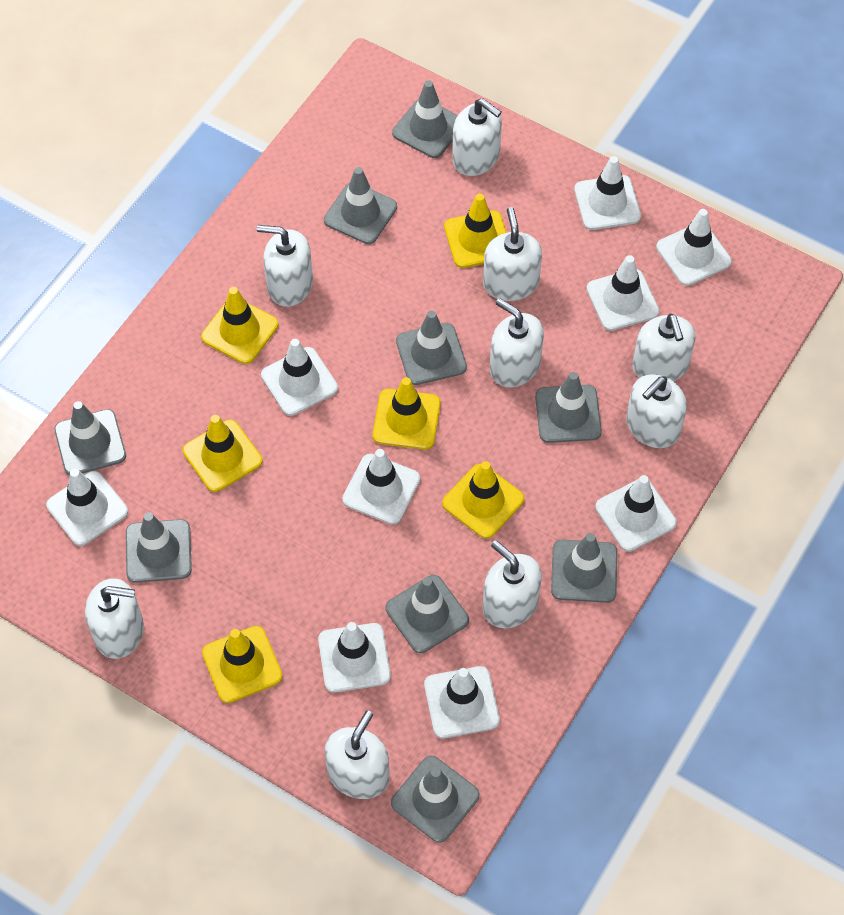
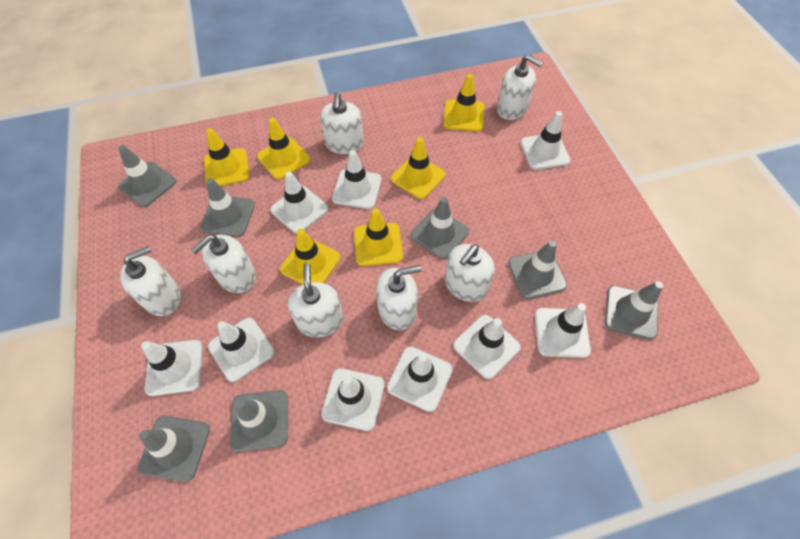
grey traffic cone: [54,401,126,475] [126,512,192,583] [324,167,397,244] [386,575,469,653] [391,756,480,843] [392,80,458,158] [396,311,467,385] [535,372,602,443] [551,533,617,603] = 9 -> [118,145,176,207] [138,416,210,482] [200,178,255,237] [230,390,288,452] [410,197,469,259] [508,240,567,299] [604,281,663,340] = 7
white soap dispenser: [85,578,144,659] [257,225,313,307] [325,710,390,799] [452,98,502,176] [483,207,542,301] [483,540,542,628] [490,298,544,387] [626,374,687,448] [632,314,696,381] = 9 -> [120,246,181,316] [191,235,256,293] [288,263,344,337] [320,92,364,154] [376,265,422,330] [445,244,495,302] [497,54,543,120] = 7

